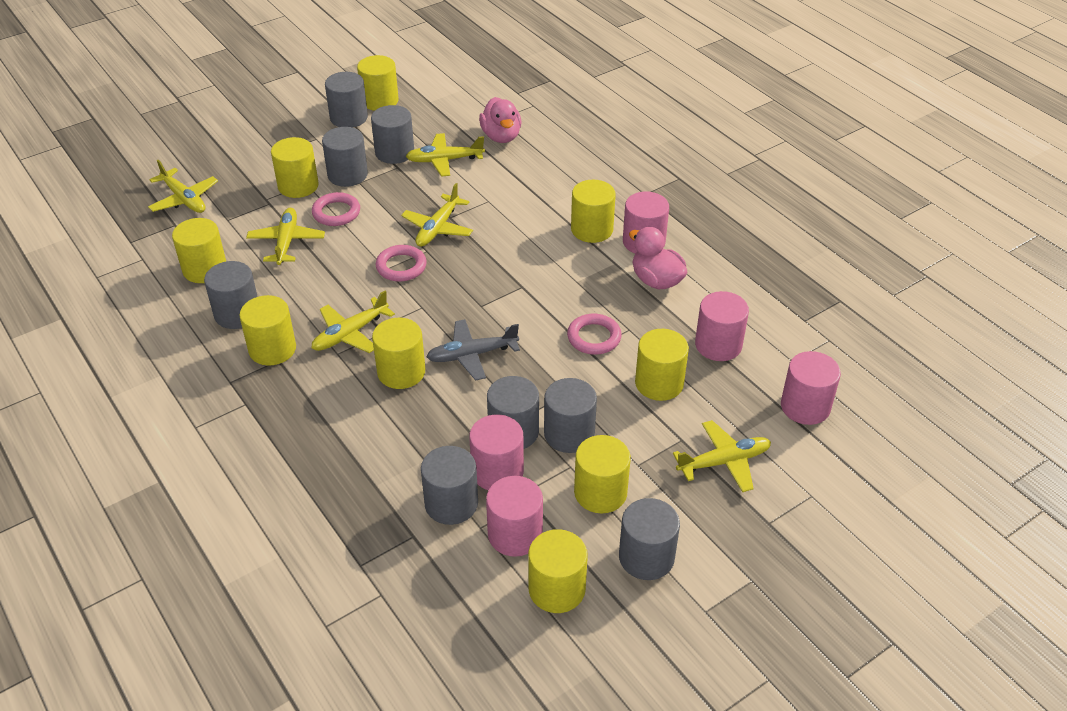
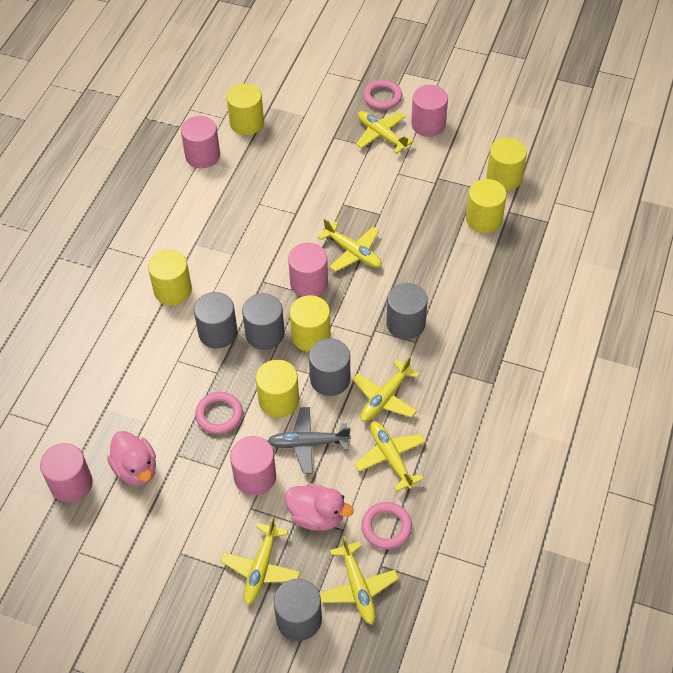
grey cylinder: [204,261,258,329] [322,127,368,187] [325,72,368,128] [371,105,414,164] [421,446,478,525] [487,376,539,449] [544,378,597,453] [619,498,680,580] = 8 -> [194,292,237,349] [242,293,285,350] [273,579,322,641] [309,338,350,396] [387,283,428,339] = 5
yellow cylinder: [172,218,226,283] [239,295,296,365] [271,137,319,198] [357,55,399,111] [372,318,425,389] [528,529,588,613] [571,180,616,243] [574,435,631,513] [635,329,689,401] = 9 -> [148,250,192,305] [227,83,264,135] [256,360,299,418] [290,295,331,352] [466,179,507,233] [487,138,527,191] = 6

